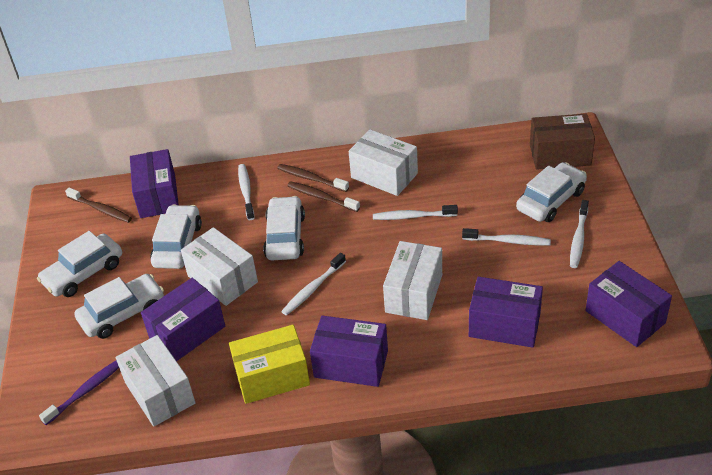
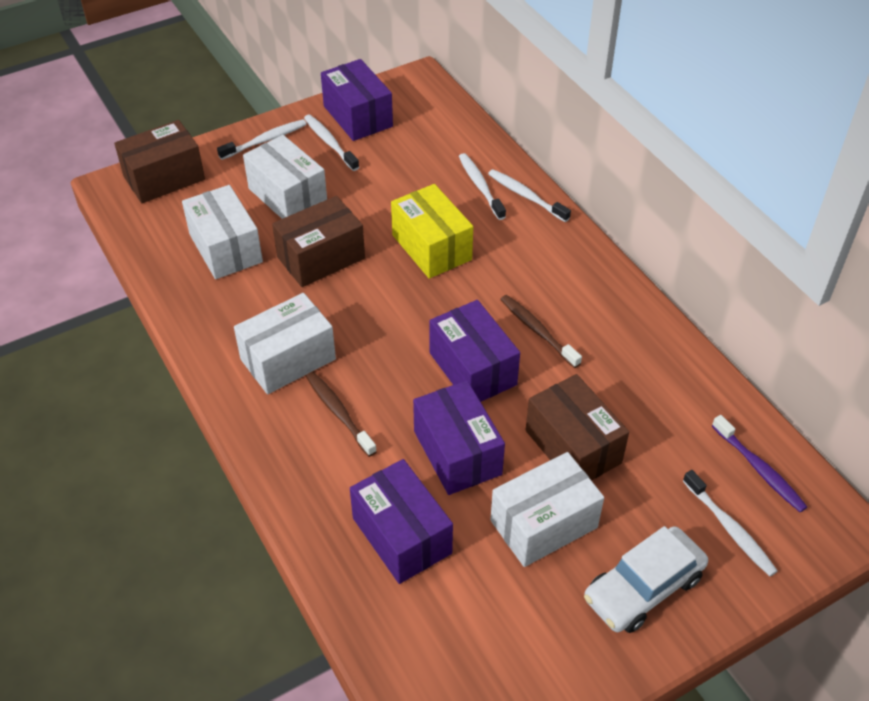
brown box: [530,113,595,170] = 1 -> [114,120,205,203] [272,196,365,287] [526,374,629,481] = 3
brown toothbrush: [65,188,132,223] [277,164,349,192] [287,181,360,212] = 3 -> [306,372,377,457] [500,295,582,368] = 2
purple box: [130,149,179,218] [141,278,225,361] [310,315,388,387] [469,277,543,348] [585,261,672,347] = 5 -> [321,59,393,141] [350,459,453,584] [413,380,505,495] [429,300,520,402] = 4
white car: [37,231,122,297] [74,274,164,339] [150,204,202,269] [263,196,305,260] [516,162,587,222] = 5 -> [584,526,708,633] = 1

